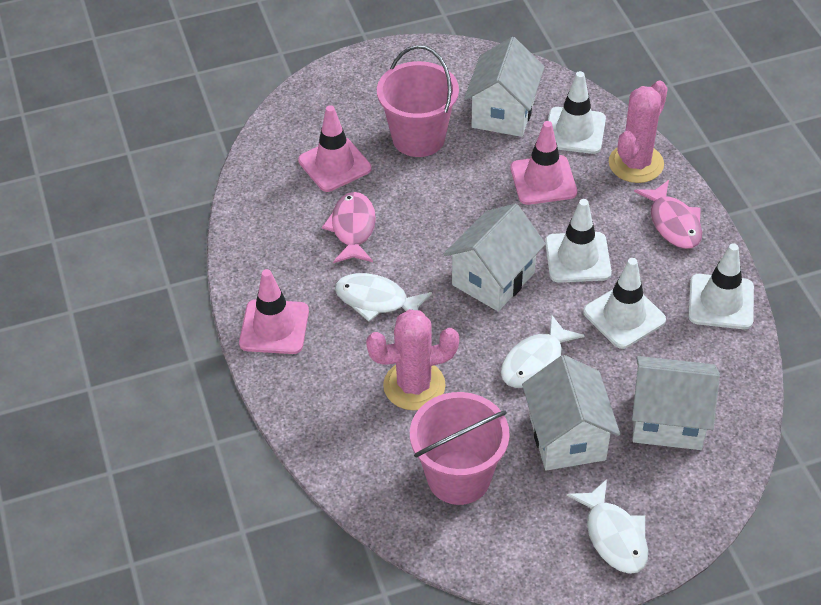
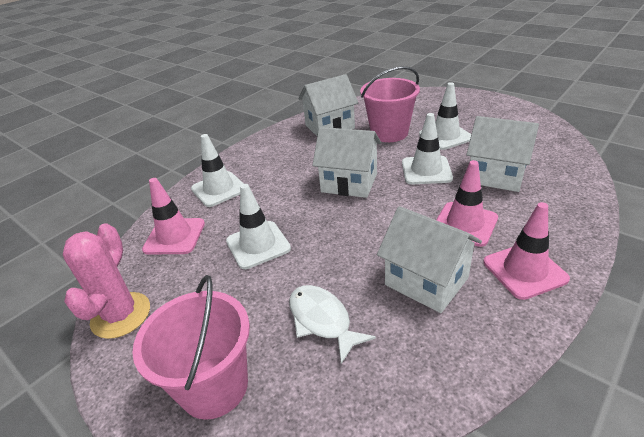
pink cactus: [366,309,459,411] [609,81,668,183] = 2 -> [63,223,150,339] = 1
pink fish: [322,192,376,263] [634,180,702,249] = 2 -> none = 0
white fish: [335,273,432,322] [501,314,585,388] [567,479,648,574] = 3 -> [289,285,376,364] = 1

